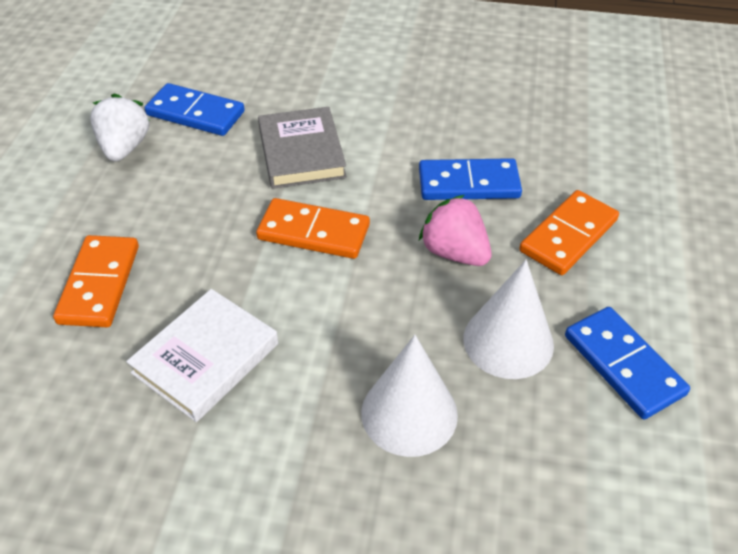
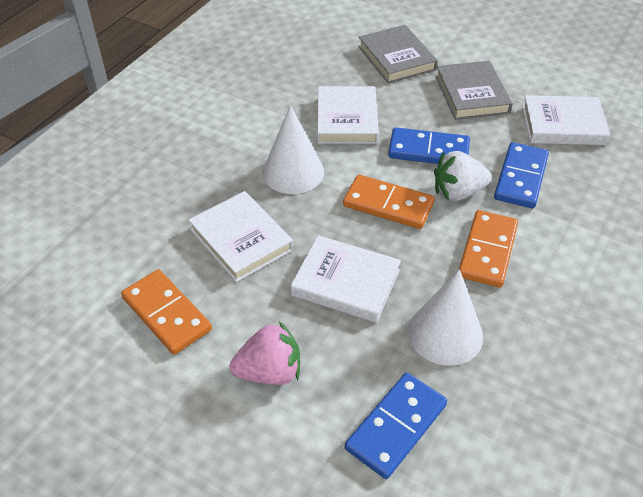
grey book: [258,107,347,189] = 1 -> [358,25,438,84] [435,61,513,120] = 2
white book: [126,289,278,422] = 1 -> [188,191,293,282] [291,235,401,323] [318,86,379,144] [522,95,610,145] = 4

